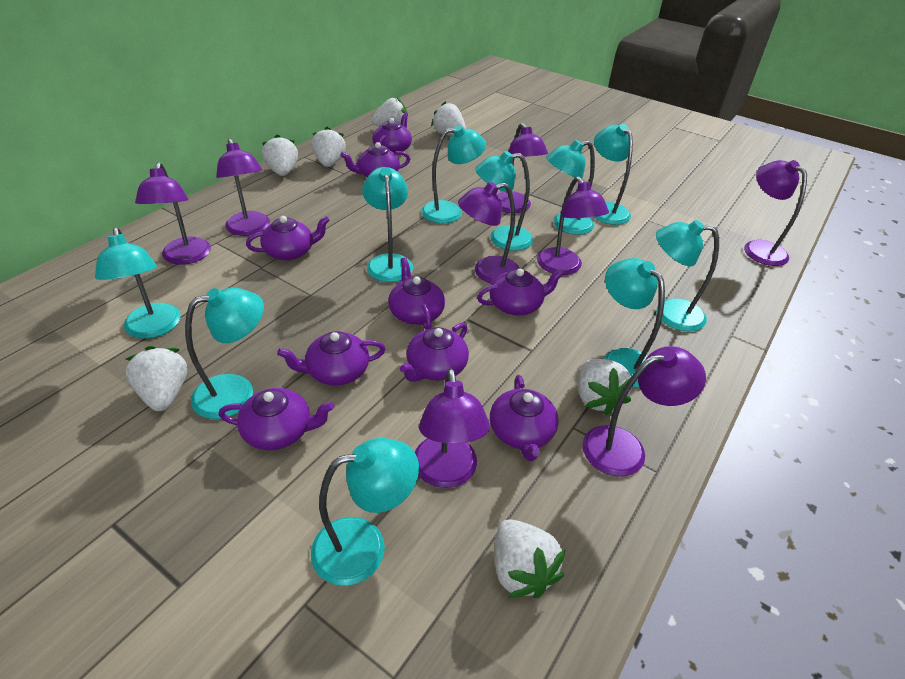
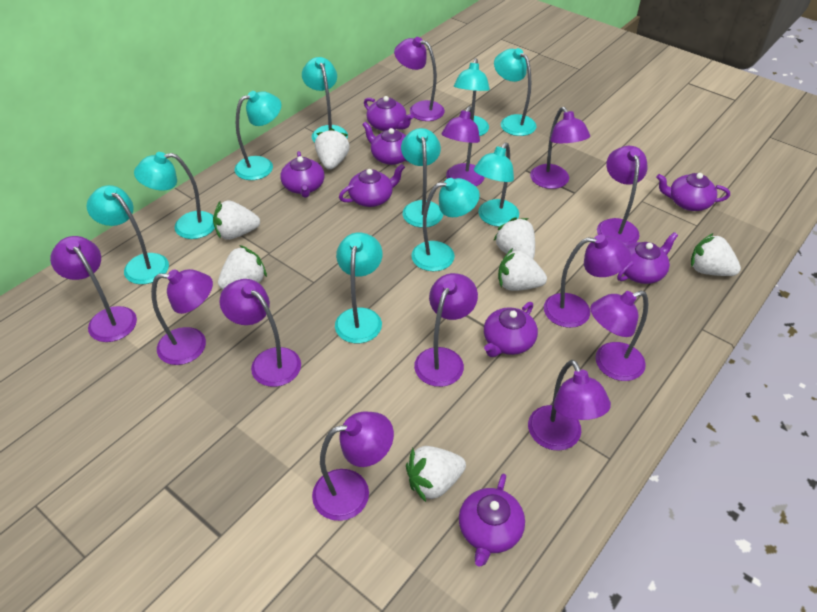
purple lamp: [135,162,211,265] [216,138,270,236] [415,368,490,488] [458,182,520,283] [496,122,548,213] [537,176,609,275] [582,346,706,477] [744,160,807,266] = 8 -> [50,236,137,342] [151,269,213,365] [220,279,301,387] [312,411,394,521] [394,37,445,121] [414,273,478,387] [442,106,485,186] [528,360,611,451] [530,107,590,189] [544,235,631,328] [590,290,648,381] [597,146,647,246] = 12
purple teapot: [218,388,334,450] [246,216,330,261] [277,331,386,386] [340,142,410,177] [372,112,412,153] [388,257,445,330] [400,323,469,382] [477,268,564,316] [490,375,559,461] = 9 -> [280,151,324,198] [339,164,405,207] [362,122,408,165] [364,96,414,131] [459,474,525,567] [484,302,538,357] [617,232,678,284] [656,173,730,211] = 8

